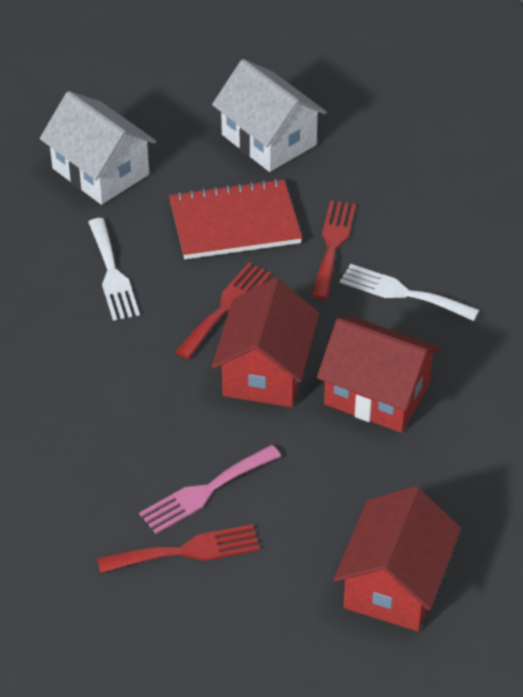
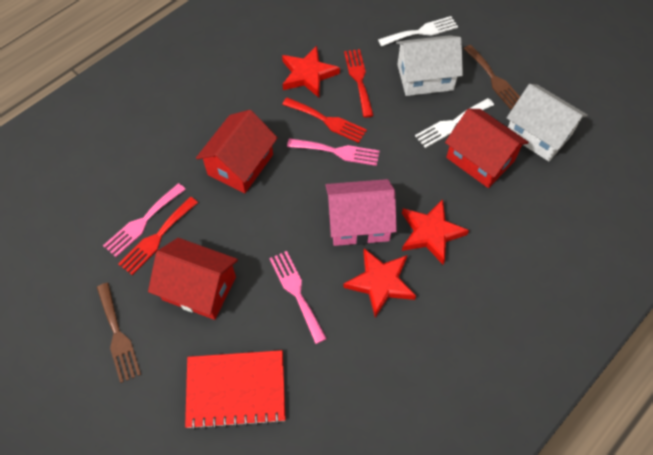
brown fork: none = 0 -> [97,283,141,383] [464,45,520,109] = 2
pink fork: [139,445,281,534] = 1 -> [103,183,186,257] [269,251,327,344] [287,138,380,166] = 3
pink house: none = 0 -> [325,179,397,246] = 1
red star: none = 0 -> [282,46,340,98] [343,248,416,318] [402,199,469,264] = 3

